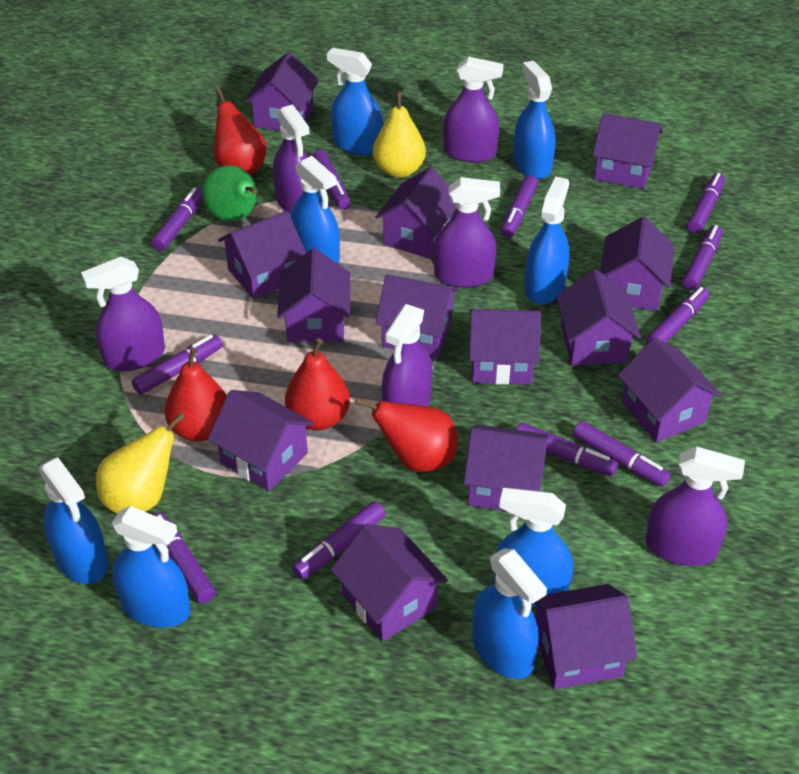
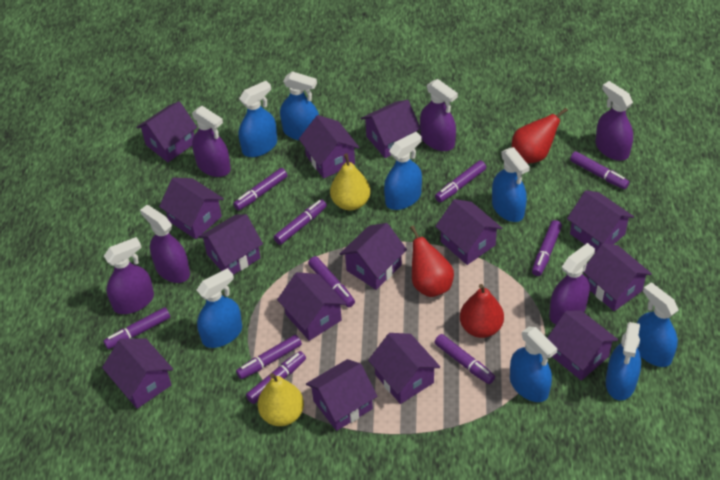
green pear: [202,165,257,222] = 1 -> none = 0
purple marker: [132,335,223,395] [151,188,203,251] [154,513,216,603] [292,501,385,580] [313,150,351,210] [501,176,538,238] [516,422,618,476] [573,421,671,487] [646,287,709,344] [682,225,723,290] [687,173,725,234] = 11 -> [103,307,170,349] [233,168,287,211] [236,335,302,379] [246,351,306,404] [274,199,327,245] [308,256,355,307] [434,334,495,384] [435,160,486,203] [532,220,562,276] [570,151,629,189] = 10
red pear: [165,348,227,441] [214,88,267,175] [285,338,350,430] [356,398,458,472] = 4 -> [410,226,454,297] [460,284,504,338] [512,107,568,163] = 3

